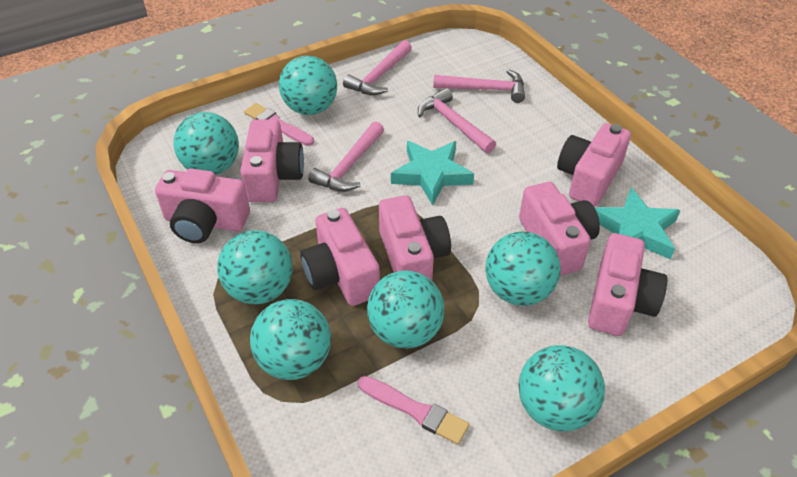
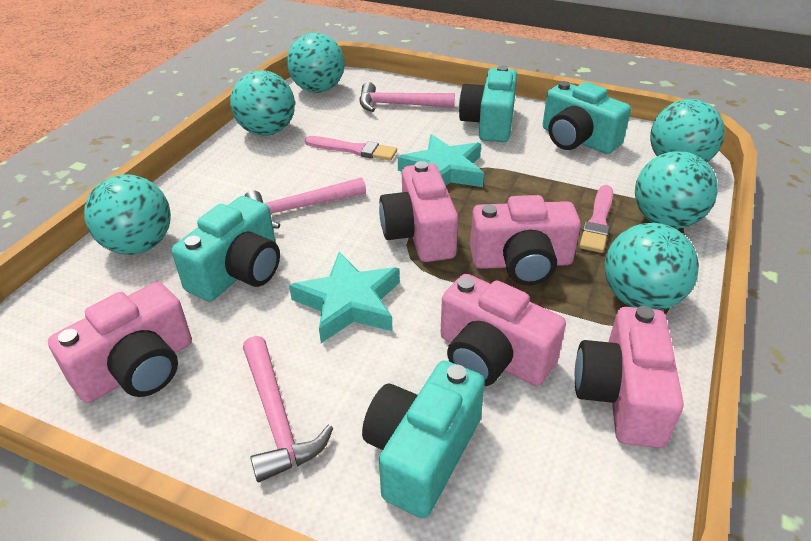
pink camera: [155,168,250,243] [240,119,304,202] [300,208,380,306] [379,195,451,280] [519,182,600,276] [557,123,631,207] [588,233,667,336] = 7 -> [48,282,192,403] [379,161,458,262] [441,274,566,386] [470,195,581,285] [575,306,684,448] = 5
pink hammer: [308,121,384,192] [343,40,412,95] [418,88,496,153] [433,69,525,103] = 4 -> [243,336,333,482] [245,177,366,229] [359,82,455,112] = 3
turquoise ball: [173,112,239,175] [217,230,293,304] [250,299,331,380] [279,56,337,115] [367,270,445,349] [485,232,561,306] [518,345,605,432] = 7 -> [84,175,171,255] [230,70,295,136] [287,33,344,93] [605,223,699,310] [635,151,718,229] [650,99,725,162] = 6
turquoise camera: none = 0 -> [172,196,280,301] [362,361,485,518] [459,65,517,142] [543,81,631,154] = 4

